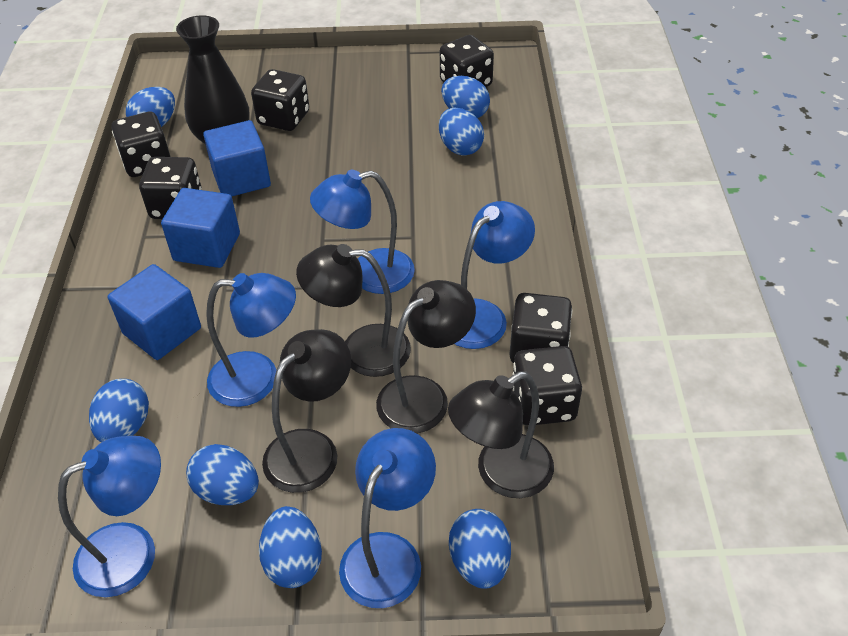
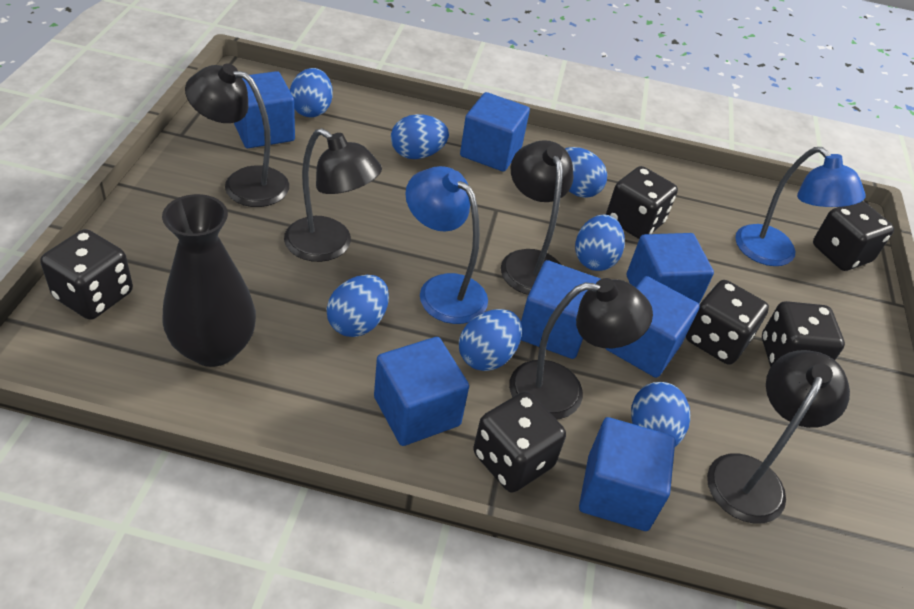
black lamp: [262,329,351,493] [296,244,411,377] [376,280,476,433] [448,371,554,498] = 4 -> [185,63,289,207] [284,128,382,262] [501,140,574,295] [509,278,653,420] [707,350,850,524] = 5
blue cube: [108,264,201,360] [161,188,240,268] [203,120,271,196] = 3 -> [234,71,295,148] [374,337,469,446] [460,92,530,172] [521,260,600,359] [579,417,675,531] [605,276,700,378] [627,233,714,304] = 7
blue lamp: [58,436,161,597] [206,273,296,407] [310,170,415,294] [339,428,436,608] [455,201,535,349] = 5 -> [405,166,488,324] [735,147,866,266] = 2

